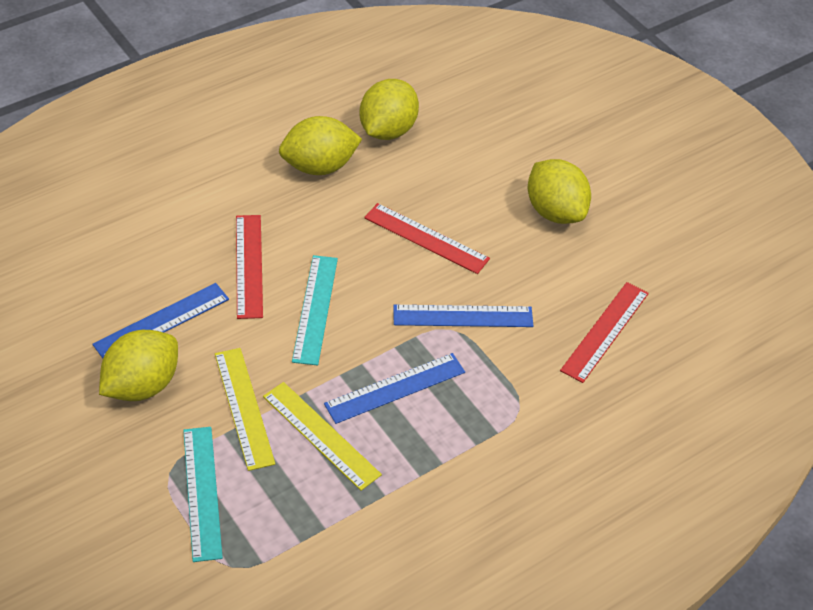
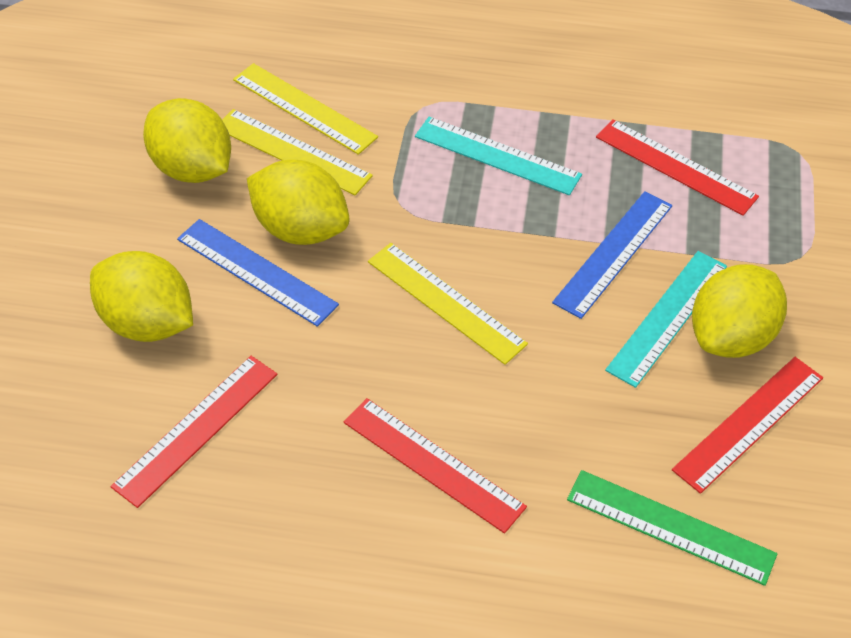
blue ruler: [92,283,229,358] [324,353,465,424] [393,305,533,327] = 3 -> [177,219,339,327] [552,191,672,319] = 2
green ruler: none = 0 -> [567,470,777,586] = 1
red ruler: [236,215,263,319] [364,203,490,274] [560,282,649,383] = 3 -> [111,356,277,508] [344,398,527,534] [596,119,759,216] [672,357,823,494] = 4
yellow ruler: [215,348,275,471] [263,382,382,491] = 2 -> [222,109,373,195] [233,63,378,155] [368,243,528,365] = 3

